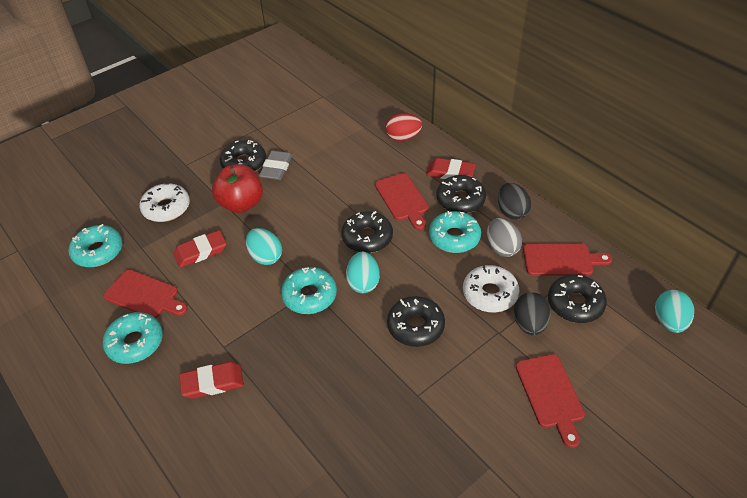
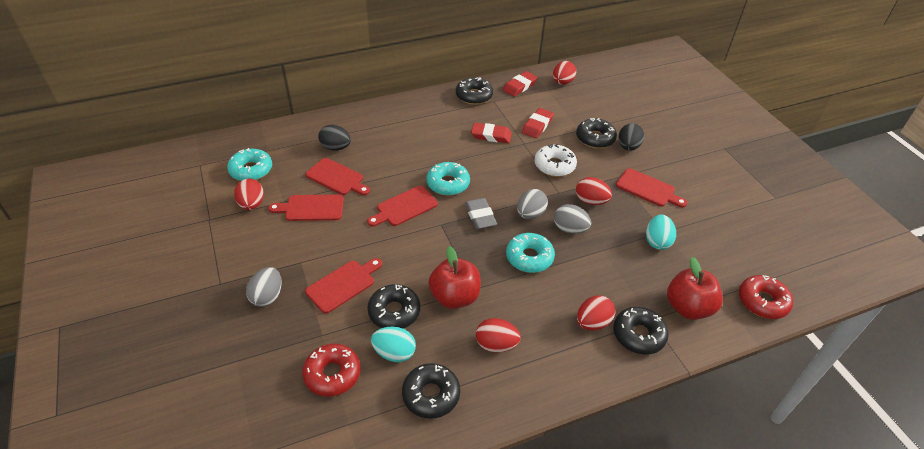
grey egg: [487,218,522,257] = 1 -> [246,267,282,307] [517,189,548,219] [554,204,591,234] = 3
red apple: [212,165,263,213] = 1 -> [428,246,481,309] [667,257,723,320] = 2
red cutting board: [103,270,188,318] [375,173,429,230] [516,354,585,448] [523,243,612,276] = 4 -> [268,195,344,221] [305,158,370,195] [305,258,382,314] [367,186,438,227] [616,168,687,207] = 5
red donut: none = 0 -> [302,343,360,397] [739,275,793,319] = 2
red egg: [386,113,422,141] = 1 -> [234,178,264,210] [476,318,521,353] [553,61,576,85] [576,177,612,205] [577,295,615,331] = 5
turquoise donut: [68,224,123,267] [103,312,163,364] [281,267,337,314] [429,211,481,253] = 4 -> [227,148,272,181] [426,162,470,196] [506,233,555,273] = 3
turquoise egg: [246,228,282,265] [346,252,380,293] [655,290,694,333] = 3 -> [371,327,416,362] [646,215,676,250] = 2
white donut: [140,183,190,222] [463,265,519,313] = 2 -> [534,144,577,177] = 1

